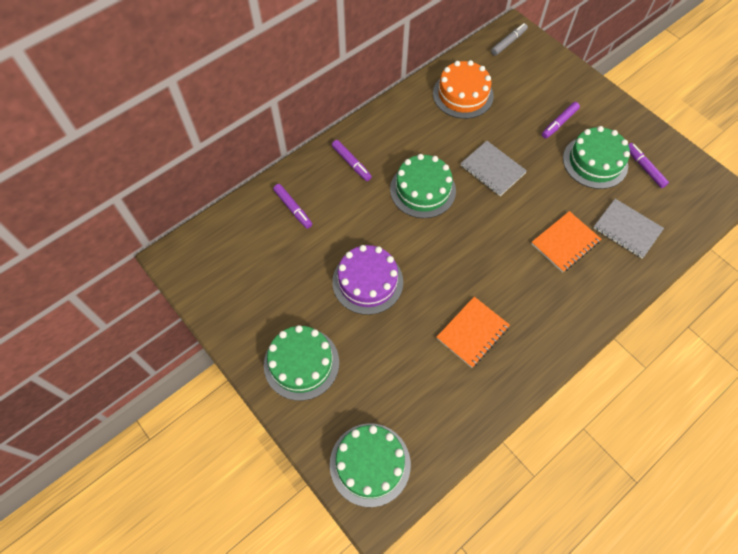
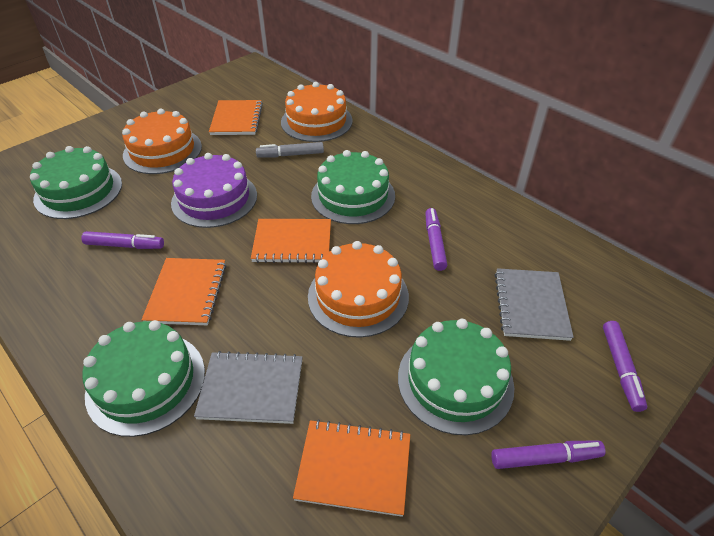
orange cake: [433,60,494,119] = 1 -> [122,109,202,174] [281,82,353,142] [308,241,409,338] = 3
orange notebook: [437,297,510,368] [531,211,601,273] = 2 -> [141,258,227,325] [209,100,263,135] [251,219,331,263] [293,419,410,517] = 4

